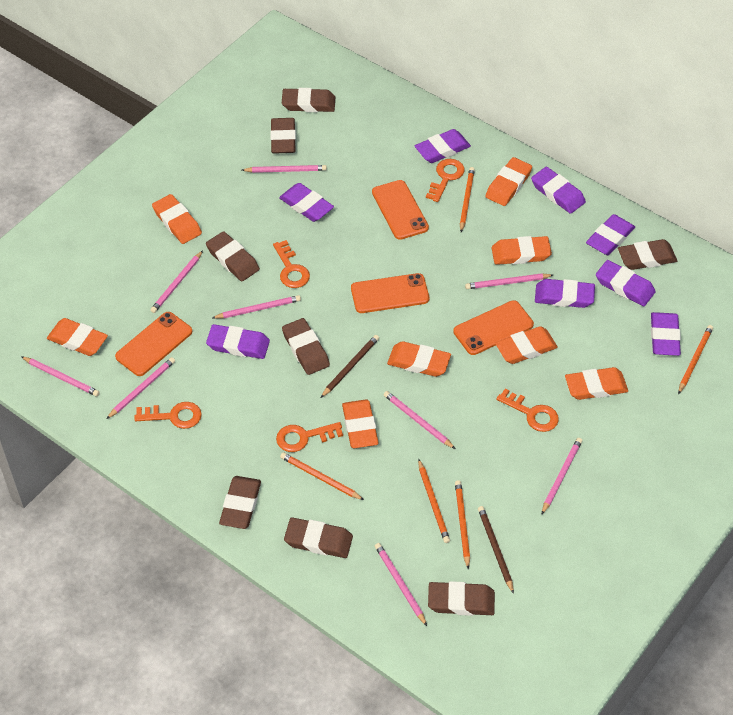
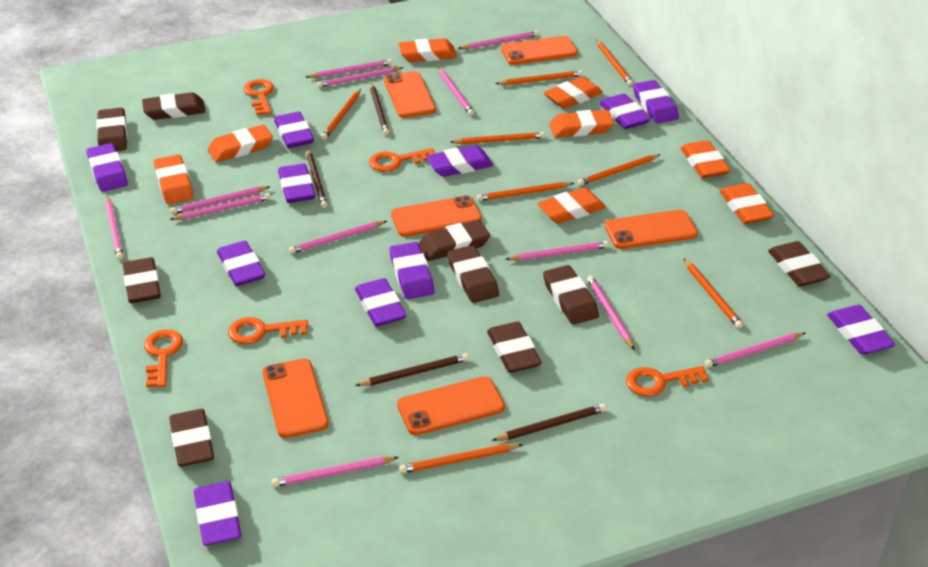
brown eraser: [206,231,260,281] [219,476,261,529] [270,118,296,154] [282,88,335,112] [282,318,330,375] [284,518,353,558] [428,581,495,616] [618,239,677,270] = 8 -> [96,108,127,151] [123,257,161,303] [142,92,206,120] [169,409,214,467] [418,220,490,261] [447,245,499,303] [487,322,542,373] [543,265,599,325] [768,241,831,286] = 9
brown pencil: [321,335,379,398] [478,506,514,594] = 2 -> [307,149,328,208] [355,353,469,386] [370,83,389,135] [492,404,607,441] = 4
orange pencil: [280,452,364,500] [418,459,450,543] [455,480,470,570] [460,167,475,232] [678,325,713,394] = 5 -> [321,89,361,140] [399,444,523,474] [451,132,545,144] [477,182,574,201] [495,70,583,85] [577,154,661,186] [596,40,633,86] [684,259,743,328] = 8
orange phone: [115,312,192,376] [351,273,429,313] [372,180,429,240] [453,300,534,355] = 4 -> [263,359,329,438] [384,71,436,118] [391,195,482,237] [397,376,505,435] [501,36,578,65] [605,210,698,249] = 6
pink pencil: [21,356,99,396] [106,357,175,419] [150,251,203,313] [212,295,301,319] [242,165,327,173] [375,543,427,626] [384,391,455,449] [465,273,553,289] [542,438,582,514] = 9 -> [105,196,123,260] [169,193,271,220] [170,186,270,214] [272,456,399,487] [289,221,387,254] [306,59,392,78] [317,67,404,88] [438,68,474,116] [458,31,539,49] [505,241,609,261] [587,276,635,350] [705,332,805,368] = 12
purple eraser: [206,324,270,359] [279,183,334,222] [415,129,471,163] [531,167,586,214] [535,279,595,308] [586,214,635,255] [596,260,656,306] [651,312,681,356] = 8 -> [86,143,128,192] [194,481,241,546] [217,241,266,286] [274,112,314,148] [278,164,315,203] [355,278,407,326] [389,242,434,299] [426,145,493,177] [599,94,651,129] [633,80,679,123] [827,305,895,355] = 11

